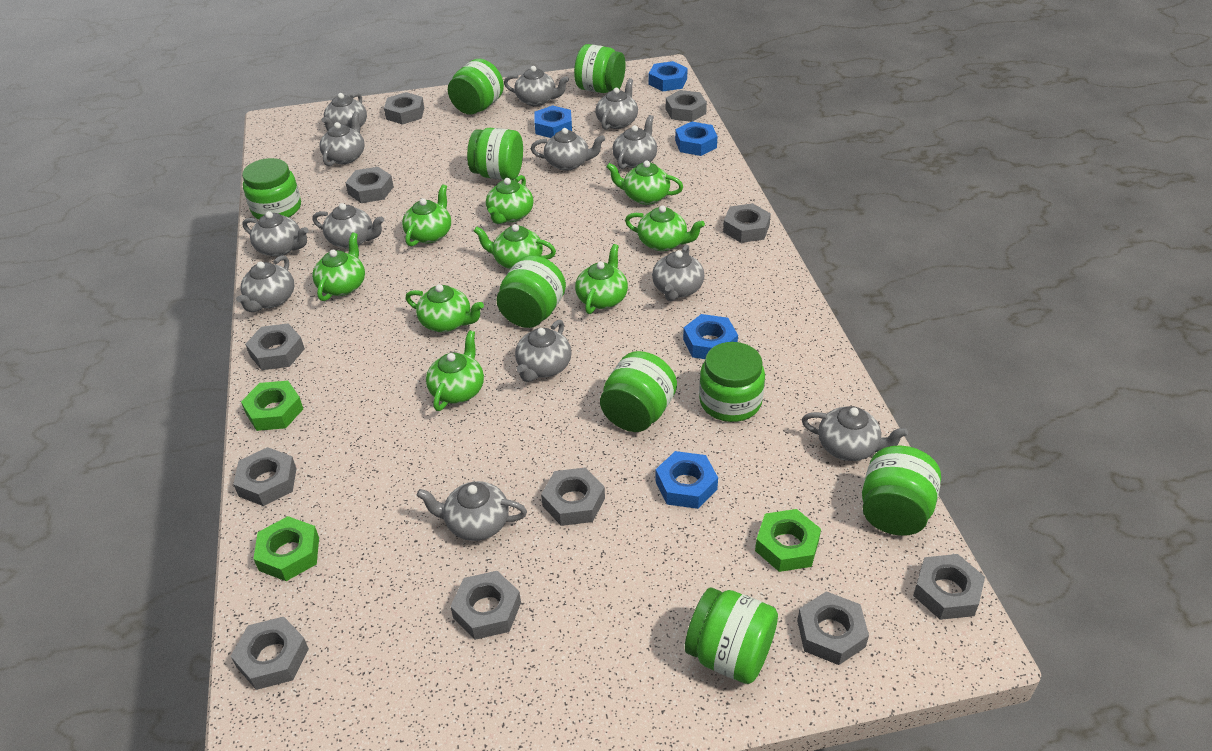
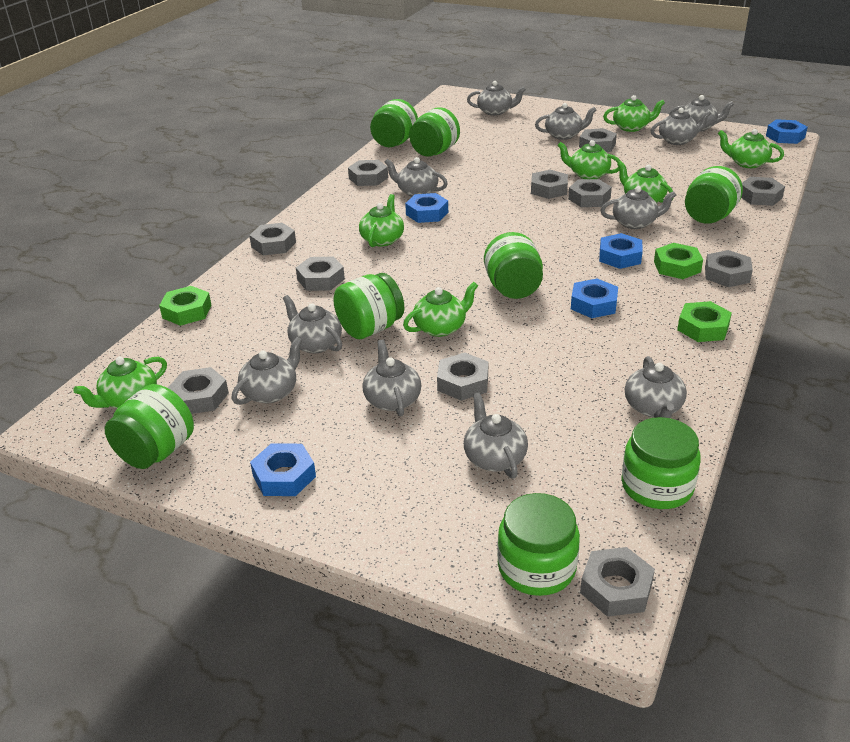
green jar: [242,158,301,219] [448,59,504,115] [467,128,523,180] [496,255,566,328] [574,44,625,93] [600,351,677,432] [685,587,778,684] [699,342,765,422] [862,446,941,536] = 9 -> [105,384,194,469] [333,273,404,339] [370,99,418,147] [409,107,460,157] [484,232,543,299] [497,493,580,596] [621,417,701,509] [685,166,743,224] = 8
green teapot: [312,233,365,301] [402,184,451,247] [406,284,484,332] [426,330,484,411] [474,224,556,269] [486,175,533,224] [575,244,628,314] [606,161,683,205] [625,205,705,251] = 9 -> [73,357,167,408] [359,194,404,247] [403,282,478,337] [557,140,620,179] [603,95,665,132] [617,161,673,203] [718,129,784,168] = 7
grey teapot: [236,255,294,312] [243,211,309,257] [312,203,384,248] [319,111,365,166] [321,93,367,131] [417,481,527,541] [504,66,569,106] [515,320,572,382] [531,128,605,171] [595,78,638,130] [612,115,657,169] [652,245,704,302] [802,406,908,461] = 13 -> [232,337,302,405] [283,295,342,354] [362,340,421,417] [385,157,448,197] [464,392,528,479] [467,81,526,116] [535,103,596,140] [600,186,676,229] [625,356,687,418] [651,108,711,145] [669,95,734,132] = 11

